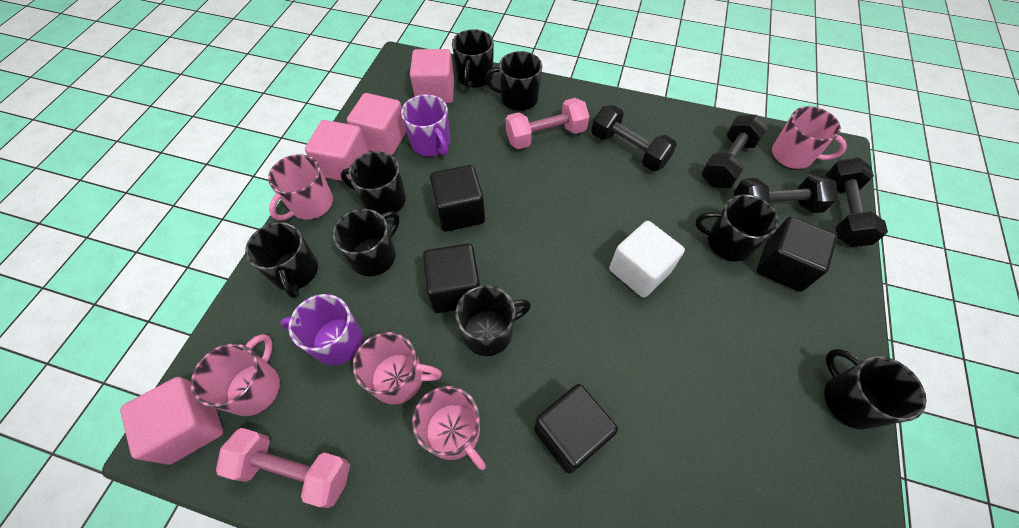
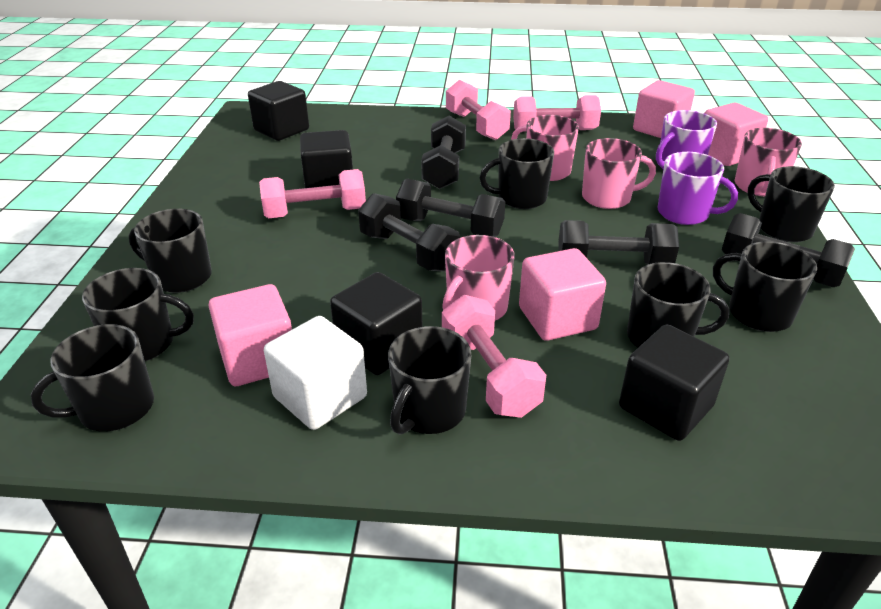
black dumbbell: [591,105,677,171] [701,115,767,188] [734,174,837,213] [826,157,888,247] = 4 -> [358,193,460,272] [396,179,505,237] [421,115,466,189] [558,220,679,265] [722,213,855,287] = 5
pink dumbbell: [216,428,350,508] [506,98,589,149] = 2 -> [259,169,366,218] [442,295,546,418] [446,80,511,140] [513,95,601,130] = 4
pink mug: [191,334,280,416] [268,154,333,221] [353,332,442,404] [412,386,486,470] [772,106,847,169] = 5 -> [442,235,515,321] [511,115,579,181] [582,138,656,209] [734,128,802,196] = 4

